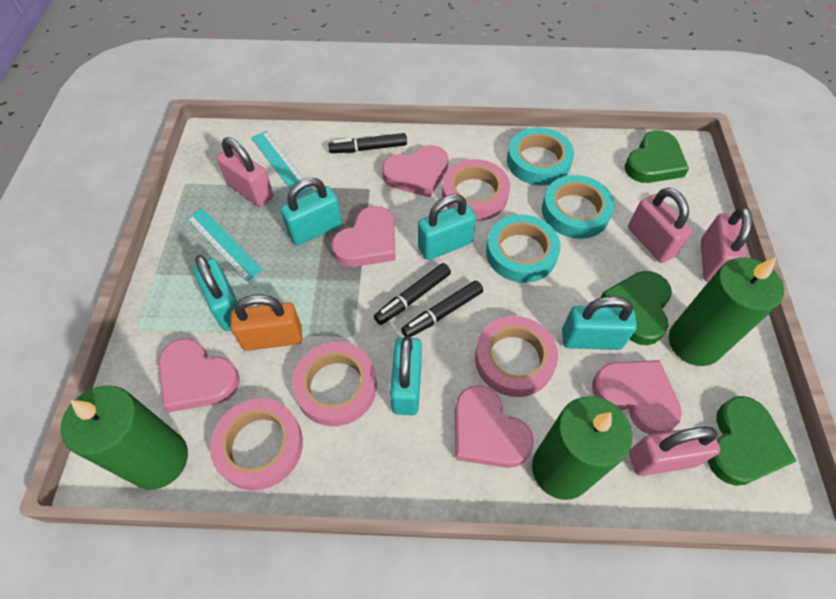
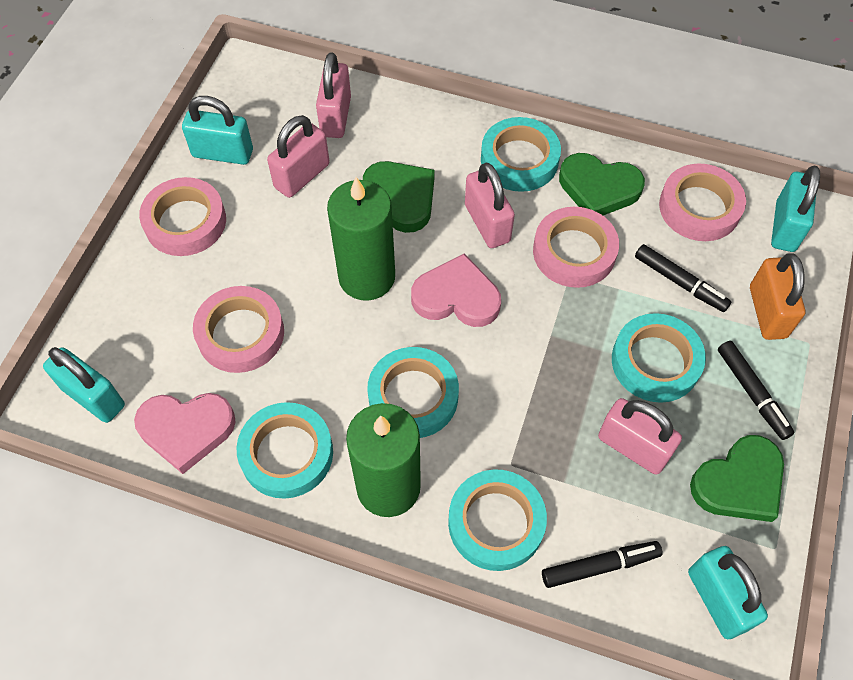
green candle: [61,386,188,490] [532,396,632,500] [669,257,784,366] = 3 -> [327,177,395,301] [346,403,421,517] = 2
pink heart: [158,338,240,412] [331,206,396,267] [382,145,448,197] [455,385,534,468] [592,360,682,435] = 5 -> [134,393,236,474] [411,254,501,327] = 2
turquoise padlock: [193,255,238,331] [280,178,342,245] [390,337,422,415] [418,194,476,260] [562,296,637,350] = 5 -> [43,347,125,423] [182,96,253,165] [688,546,768,639] [771,166,820,252] = 4
turquoise ruler: [186,208,263,282] [251,131,312,197] = 2 -> none = 0
turquoise tape: [486,214,561,283] [507,127,574,186] [542,175,615,239] = 3 -> [237,402,333,499] [367,347,459,438] [448,469,547,571] [481,117,561,192] [612,313,706,403] = 5

